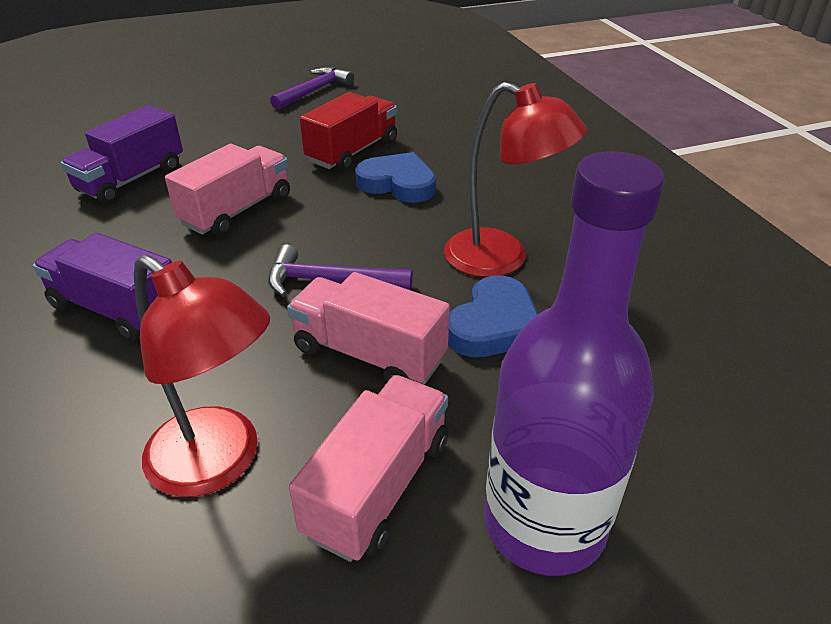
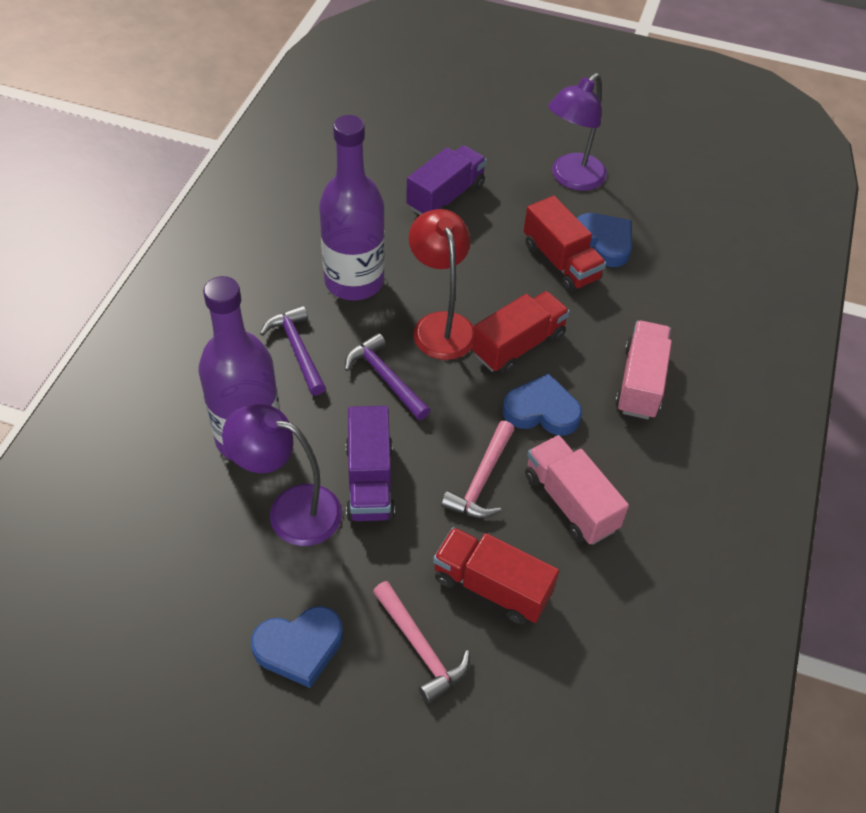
blue heart: [355,152,436,203] [448,275,538,357] = 2 -> [251,606,343,688] [503,373,582,435] [577,213,632,267] = 3
pink hammer: none = 0 -> [373,581,470,704] [441,421,514,518] = 2
pink truck: [165,144,290,236] [287,272,450,384] [289,375,448,562] = 3 -> [525,435,629,545] [615,321,672,419] = 2
purple bottle: [484,151,665,576] = 1 -> [198,276,280,461] [319,115,385,300] = 2
purple lamp: none = 0 -> [222,404,342,546] [548,73,607,191] = 2
red lamp: [134,255,270,497] [444,82,587,277] = 2 -> [409,209,474,360] = 1
red truck: [300,92,397,171] = 1 -> [433,527,559,624] [472,291,570,374] [524,196,606,292] = 3

